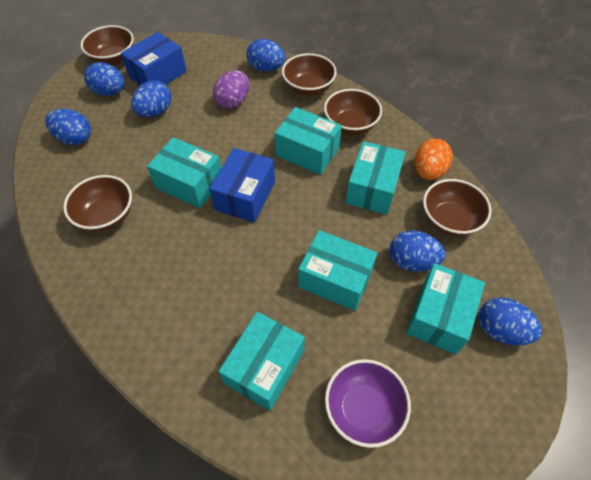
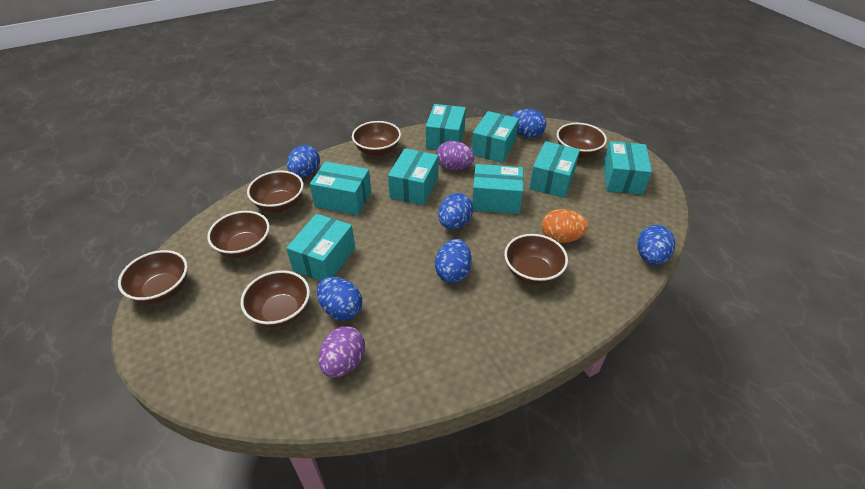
blue box: [121,32,187,85] [210,148,275,223] = 2 -> none = 0
brown bowl: [63,175,132,232] [81,25,134,66] [282,53,337,96] [324,89,382,135] [423,179,491,236] = 5 -> [118,250,188,304] [207,211,270,258] [241,270,310,328] [247,171,303,212] [352,121,401,157] [504,234,568,285] [557,123,607,159] = 7
purple bowl: [325,359,411,448] = 1 -> none = 0
purple egg: [213,70,249,109] = 1 -> [319,326,365,378] [436,141,475,171] = 2
turquoise box: [147,137,221,208] [219,312,305,411] [275,107,342,175] [298,230,377,311] [345,141,406,214] [406,263,485,354] = 6 -> [286,214,355,281] [310,161,371,215] [388,148,438,205] [426,104,466,150] [472,111,519,163] [472,164,523,214] [529,141,580,198] [603,141,652,195] = 8

